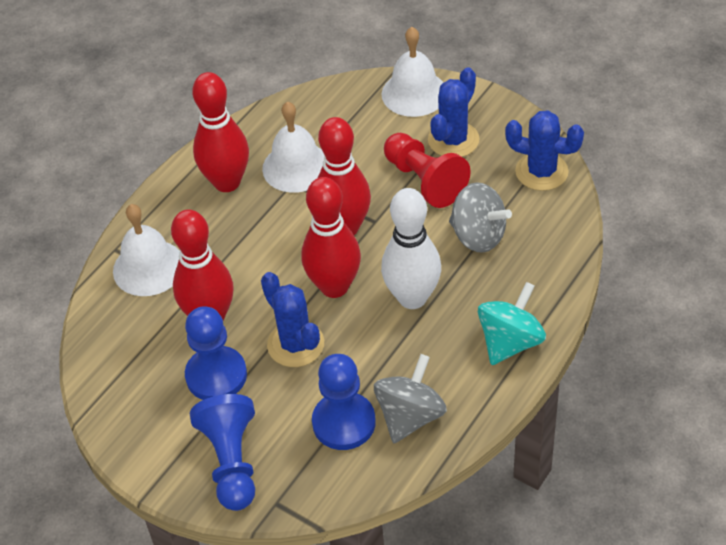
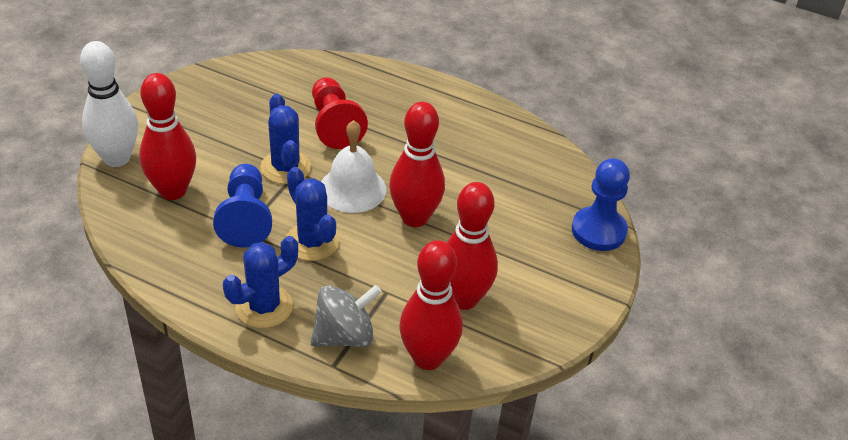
blue pawn: [185,306,247,400] [190,394,255,511] [312,354,376,450] = 3 -> [213,164,272,247] [572,158,630,251] = 2
grey spinning top: [374,354,447,443] [449,182,512,253] = 2 -> [311,285,382,347] = 1
turquoise spinning top: [478,282,546,365] = 1 -> none = 0
white bell: [113,204,180,296] [262,101,324,193] [382,27,444,117] = 3 -> [321,120,386,213] = 1

